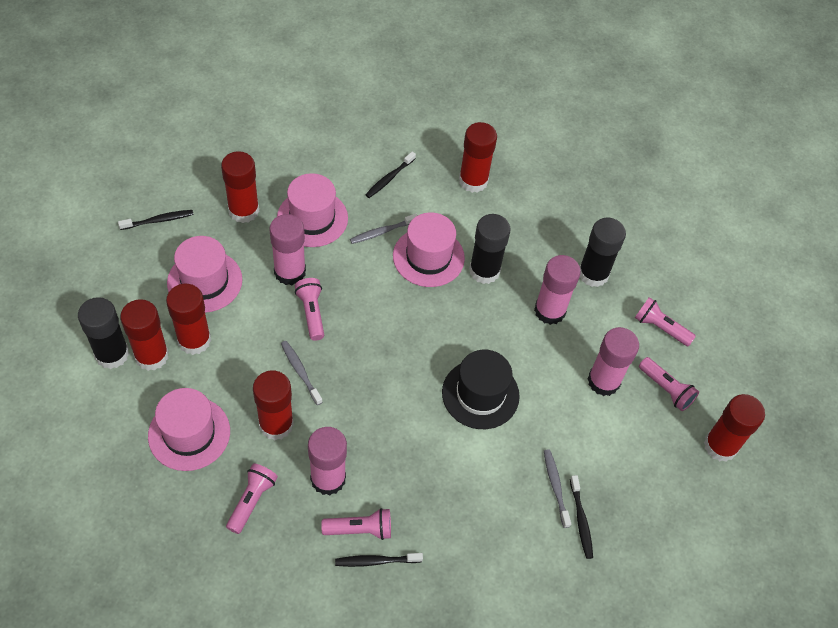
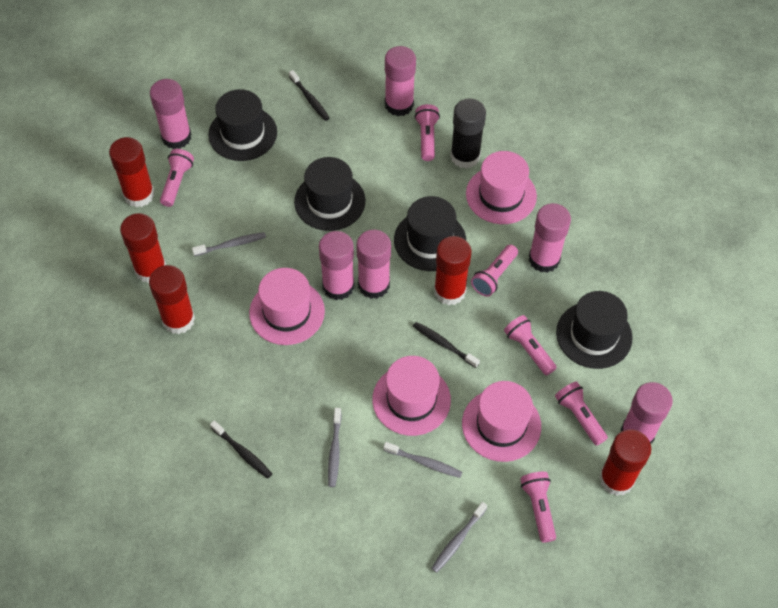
black glue stick: [78,297,129,369] [469,214,511,284] [580,218,626,287] = 3 -> [450,98,486,169] = 1
black hat: [442,350,520,429] = 1 -> [208,89,277,161] [294,157,366,231] [394,196,466,271] [556,291,633,369] = 4
black toothbrush: [118,210,194,230] [335,553,423,567] [365,152,416,198] [570,475,593,559] = 4 -> [210,420,272,479] [289,70,329,121] [413,322,480,368] = 3
grey toothbrush: [281,341,323,405] [350,213,418,244] [544,449,571,528] = 3 -> [192,232,266,256] [328,408,342,487] [383,442,462,478] [431,502,487,573] = 4
pink flashlight: [226,463,278,534] [295,278,324,341] [321,508,391,540] [635,297,696,346] [639,357,699,411] = 5 -> [160,149,194,207] [414,104,440,161] [471,244,518,297] [504,315,557,375] [520,472,556,543] [555,381,608,446] = 6
pink glue stick: [269,214,306,285] [308,427,347,496] [534,255,581,325] [588,327,639,396] = 4 -> [150,79,191,149] [319,231,354,300] [356,230,391,299] [385,46,416,116] [529,203,571,273] [620,382,673,444] = 6
red glue stick: [120,299,169,371] [166,284,211,355] [221,151,260,223] [253,370,294,440] [459,122,497,193] [704,394,765,462] = 6 -> [109,137,154,207] [120,213,166,283] [149,265,195,334] [434,236,472,305] [599,429,651,496] = 5

